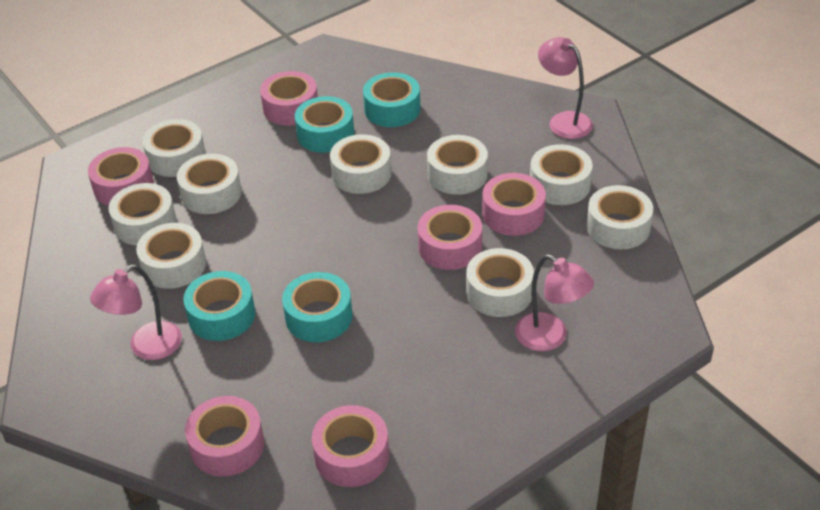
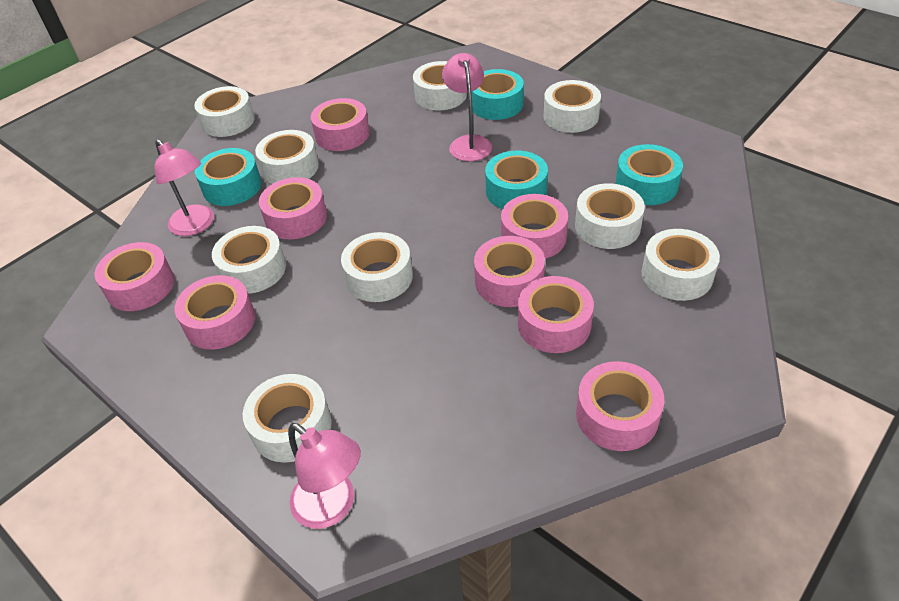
pink tape: [88,147,154,206] [185,396,264,477] [260,71,318,125] [312,405,389,487] [418,205,482,270] [482,173,546,236] = 6 -> [95,242,174,311] [175,275,255,350] [259,177,327,239] [310,98,370,151] [474,236,545,307] [501,194,568,259] [518,276,594,353] [576,361,664,451] = 8

